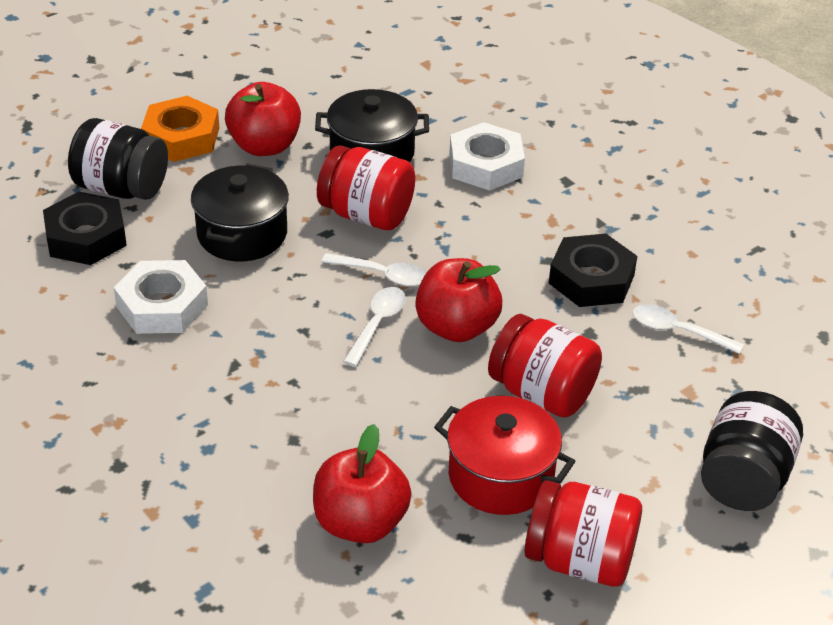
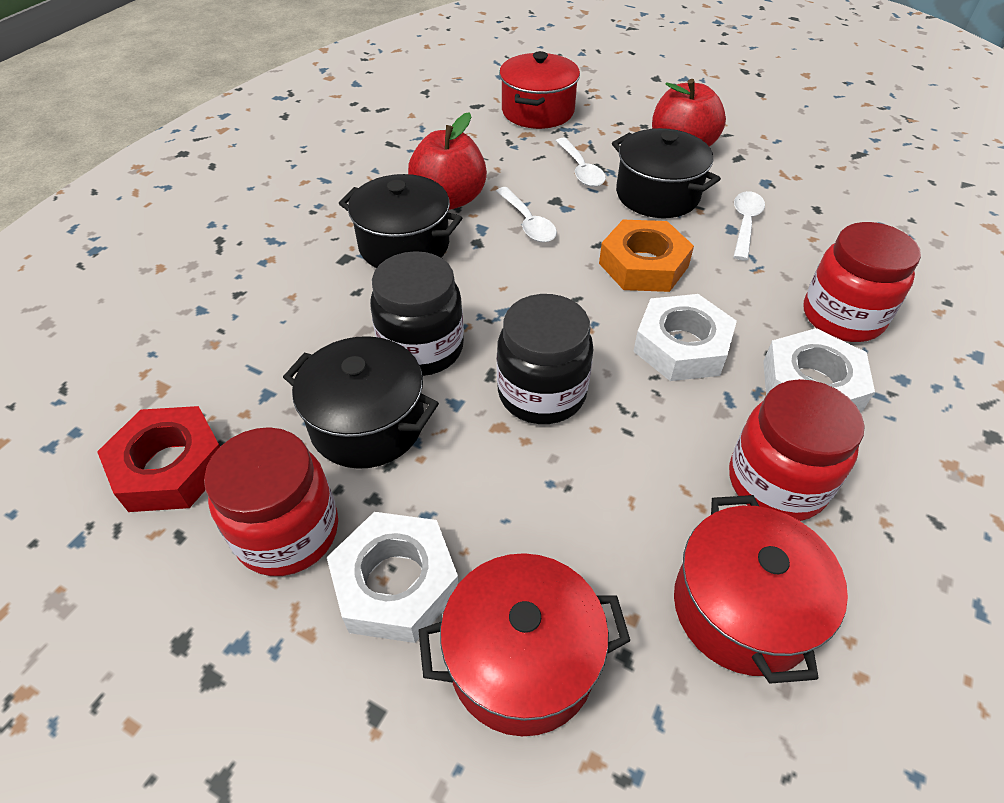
black nut: [43,192,127,265] [549,234,637,307] = 2 -> none = 0
black pot: [191,164,289,261] [315,89,429,162] = 2 -> [283,336,439,469] [339,174,462,268] [612,128,721,218] = 3
red apple: [225,82,301,156] [313,424,411,543] [415,258,502,342] = 3 -> [408,112,487,210] [652,79,726,147] = 2
red nut: none = 0 -> [97,406,220,512] = 1
red pot: [434,396,575,515] = 1 -> [418,553,630,736] [499,51,580,129] [674,495,848,684] = 3
white nut: [114,260,208,334] [449,122,525,191] = 2 -> [327,512,459,643] [633,294,737,381] [763,328,875,413] = 3

